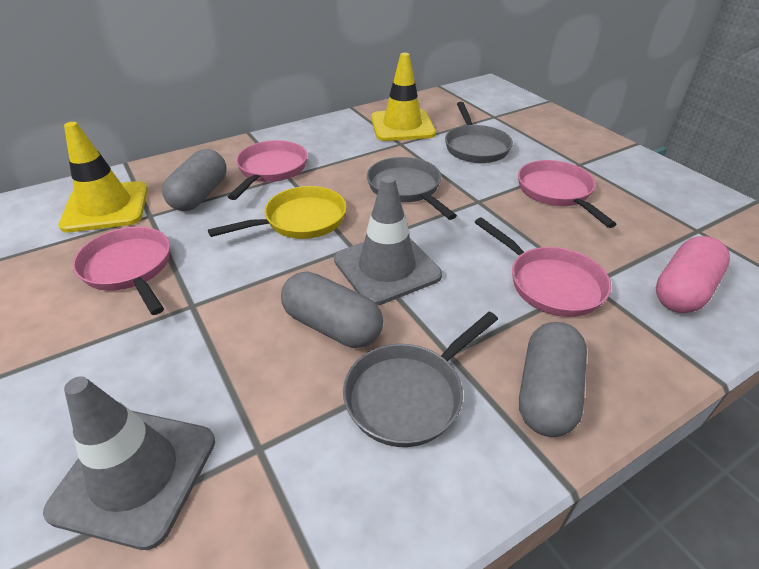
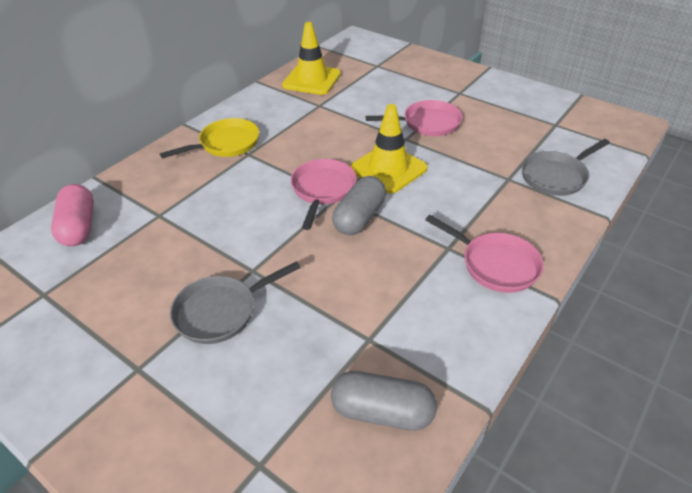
grey capsule: [162,149,227,211] [281,271,383,348] [519,322,587,437] = 3 -> [331,371,437,431] [332,176,386,235] = 2
grey pan: [343,312,498,447] [367,157,457,220] [445,102,513,163] = 3 -> [170,261,301,344] [521,139,610,196] = 2
grey traffic cone: [43,376,215,550] [334,176,442,306] = 2 -> none = 0
pink pan: [73,227,170,315] [228,140,308,200] [475,217,611,317] [518,160,617,228] = 4 -> [291,159,357,230] [366,100,463,136] [425,215,544,293] = 3

